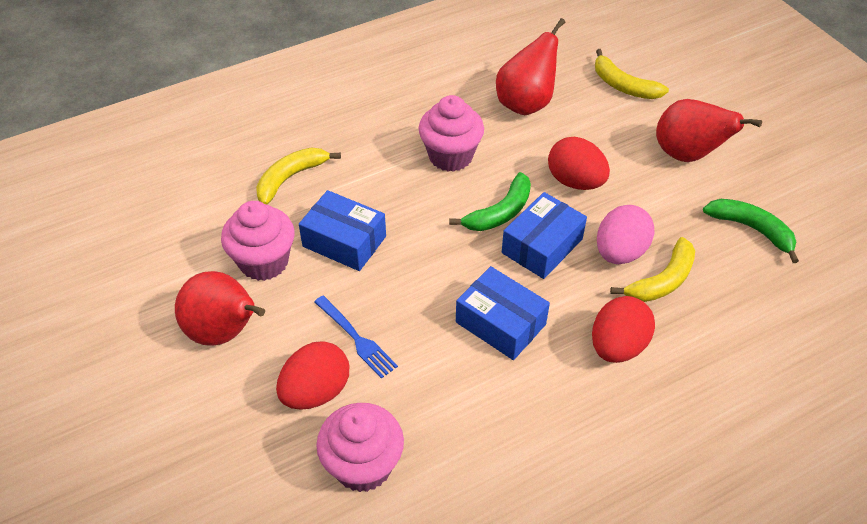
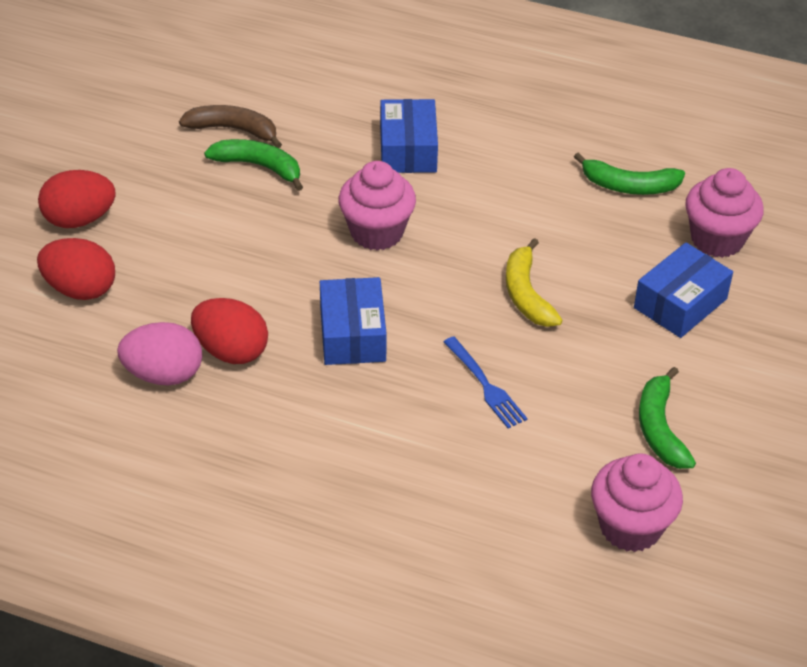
brown banana: none = 0 -> [179,105,282,148] = 1
green banana: [449,172,531,231] [703,199,799,263] = 2 -> [204,139,303,191] [574,152,685,195] [639,367,696,469] = 3
red pear: [175,271,265,346] [496,18,565,115] [656,99,762,162] = 3 -> none = 0
yellow banana: [256,147,341,204] [595,49,669,99] [610,237,695,302] = 3 -> [506,238,562,327] = 1

